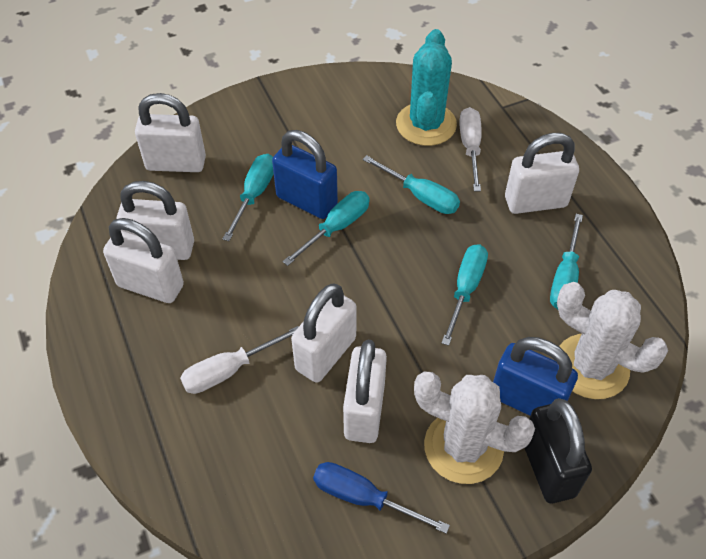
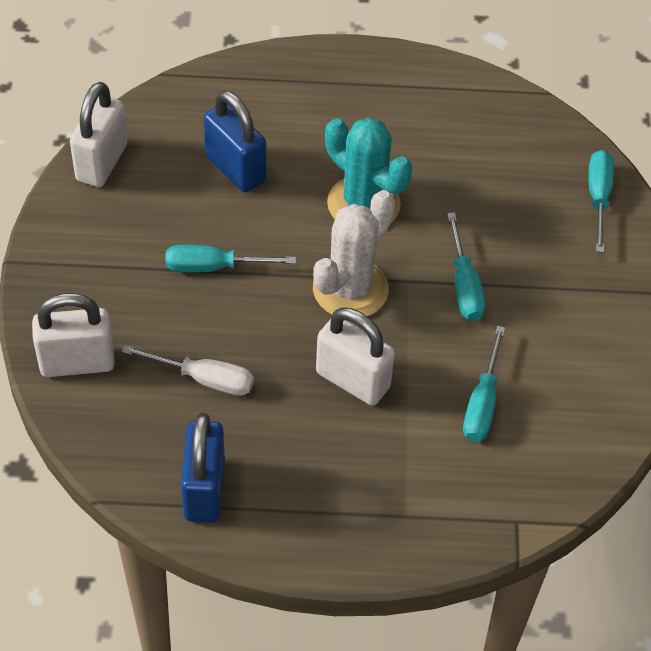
black padlock: [525,398,592,504] = 1 -> none = 0
blue screwdriver: [313,462,450,534] = 1 -> none = 0
turquoise screwdriver: [223,154,274,241] [282,191,370,266] [363,155,460,214] [442,244,488,346] [550,214,583,309] = 5 -> [165,245,296,272] [447,213,486,321] [463,326,505,442] [589,150,614,253] = 4
white cactus: [414,372,535,484] [557,282,668,399] = 2 -> [313,190,395,316] = 1
white padlock: [103,218,184,303] [117,181,194,260] [135,93,206,172] [291,284,357,383] [343,339,387,443] [505,133,579,214] = 6 -> [32,293,115,377] [70,82,127,187] [316,307,395,406] = 3
white screwdriver: [180,326,299,394] [459,107,482,191] = 2 -> [122,345,254,396] = 1

